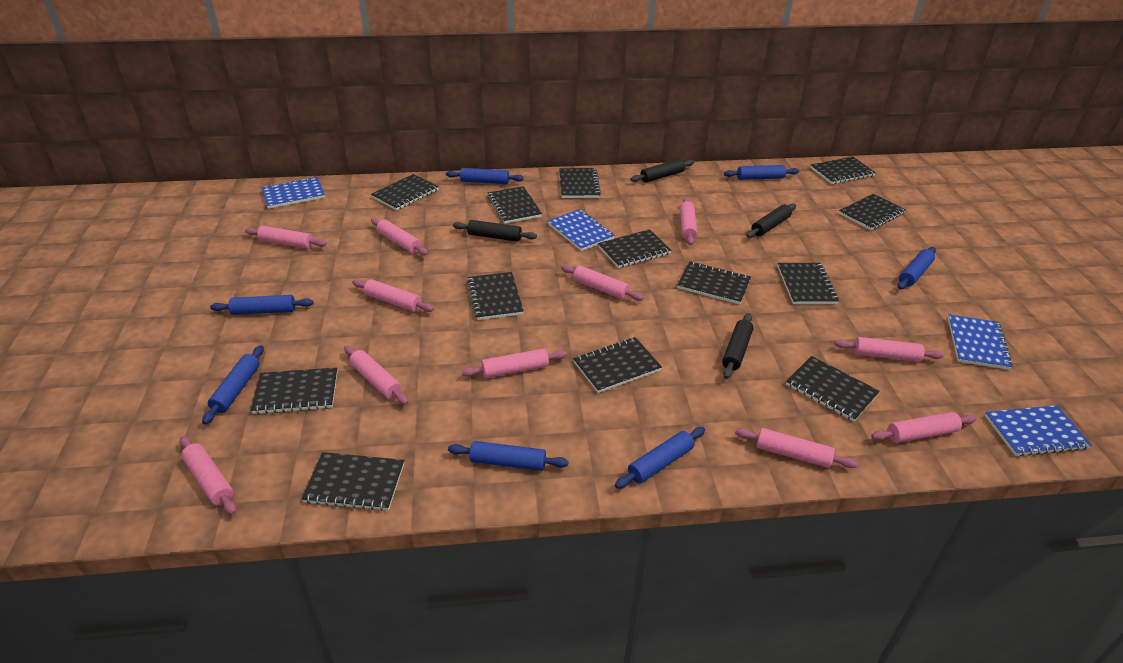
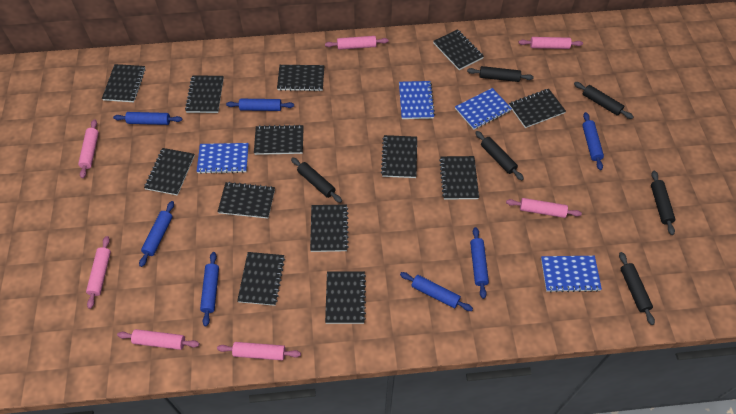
black rolling pin: [453,220,537,242] [631,159,694,182] [722,313,754,379] [746,203,796,238] = 4 -> [291,157,342,203] [467,66,534,82] [475,131,524,180] [574,82,633,119] [619,252,655,325] [651,171,675,235] = 6
pink rolling pin: [180,436,237,515] [245,226,327,249] [344,345,409,405] [352,279,434,312] [371,218,428,255] [462,348,567,378] [561,265,644,301] [680,198,697,245] [735,428,858,468] [835,337,944,362] [871,412,977,443] = 11 -> [78,120,99,178] [86,236,111,309] [117,329,199,350] [217,342,301,360] [325,36,389,50] [506,198,582,218] [519,37,583,49] = 7

